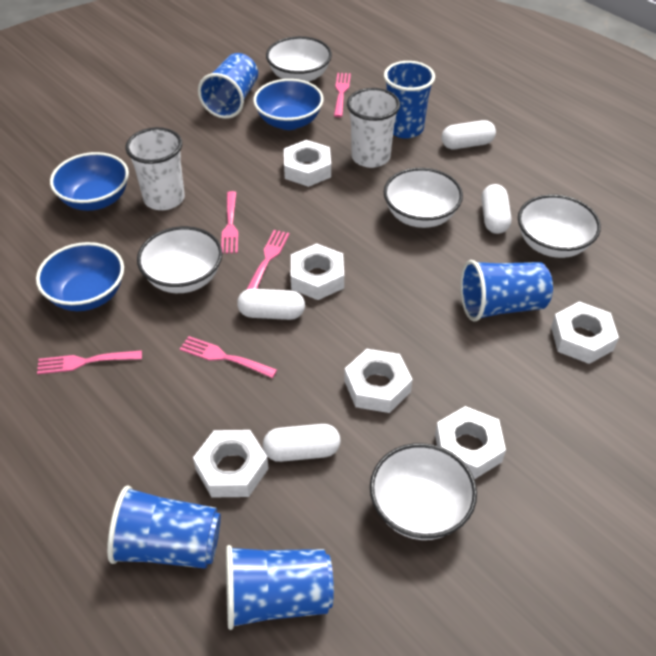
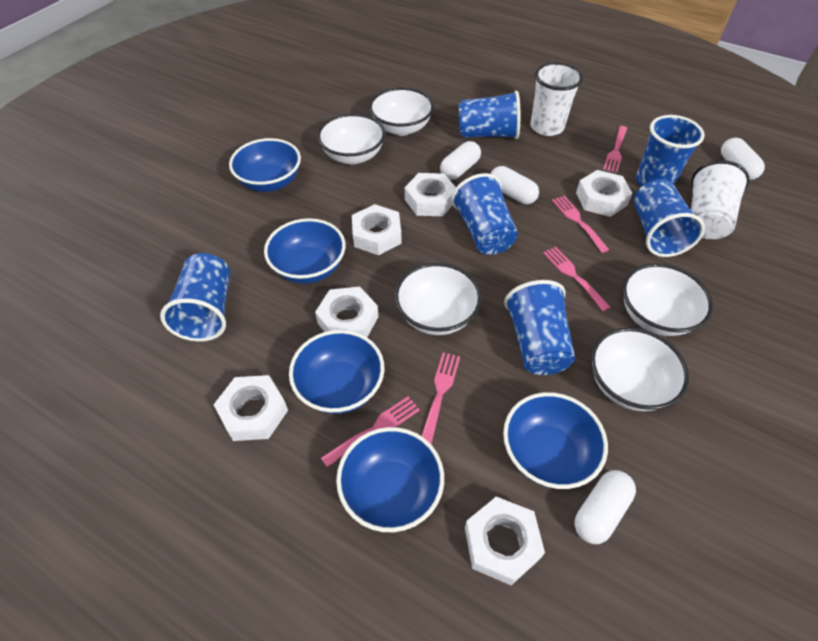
blue bowl: [36,242,124,311] [50,152,129,211] [253,79,324,130] = 3 -> [229,138,301,192] [264,218,346,284] [289,330,384,414] [336,427,444,532] [503,392,608,489] = 5
blue cup: [107,485,221,569] [198,53,258,119] [226,545,334,630] [384,61,435,138] [460,260,553,322] = 5 -> [160,253,230,342] [451,173,518,255] [459,91,520,139] [504,280,575,375] [634,179,705,257] [636,115,705,187] = 6

